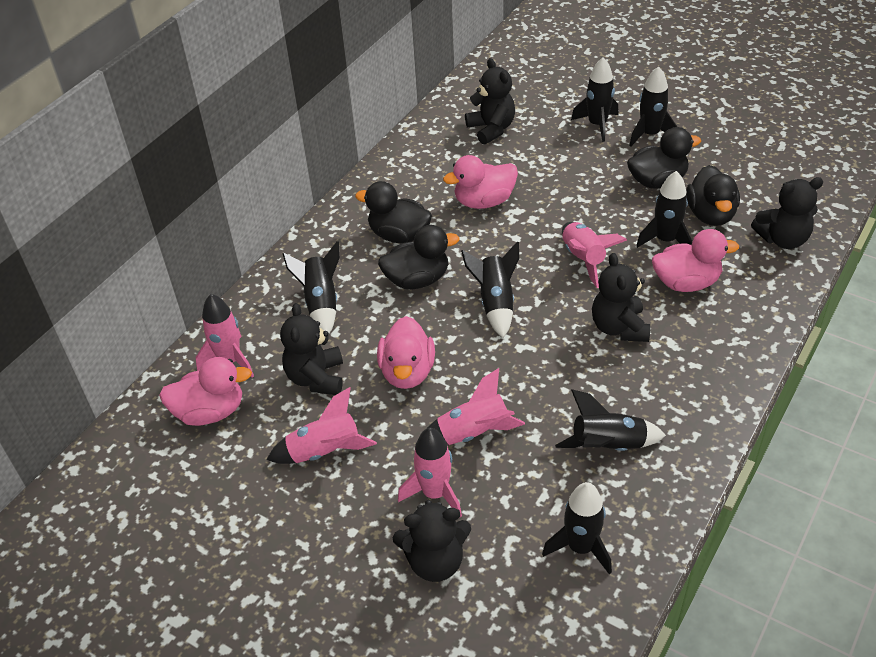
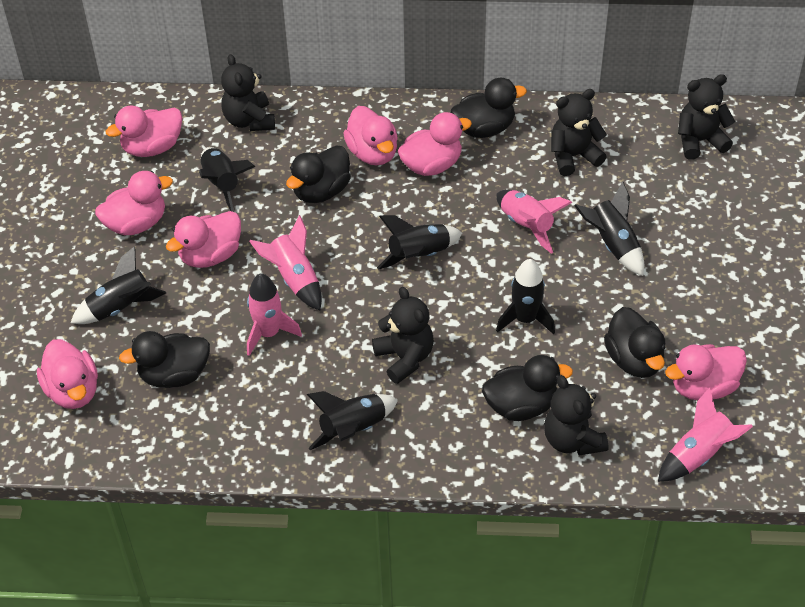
black duck: [355,181,432,244] [378,225,460,289] [627,127,701,188] [686,165,740,226] = 4 -> [119,331,210,388] [286,145,351,203] [451,78,527,138] [482,355,573,421] [604,307,665,378] = 5
black rocket: [283,241,340,334] [461,241,519,338] [542,482,612,575] [555,389,666,451] [571,58,619,142] [629,66,677,146] [636,171,692,248] = 7 -> [71,246,166,324] [199,147,255,212] [307,391,398,450] [377,215,462,270] [496,259,555,334] [575,182,644,276] = 6
pink duck: [159,357,252,426] [377,316,435,389] [443,155,518,209] [652,229,739,292] = 4 -> [37,339,98,409] [95,171,173,235] [106,106,182,157] [166,211,241,268] [343,106,398,166] [398,112,472,176] [665,344,747,400] = 7
pink rocket: [195,294,254,378] [267,387,377,464] [398,428,462,518] [426,368,525,445] [562,222,627,288] = 5 -> [247,273,302,356] [249,215,322,310] [496,190,572,254] [658,387,753,482] = 4

